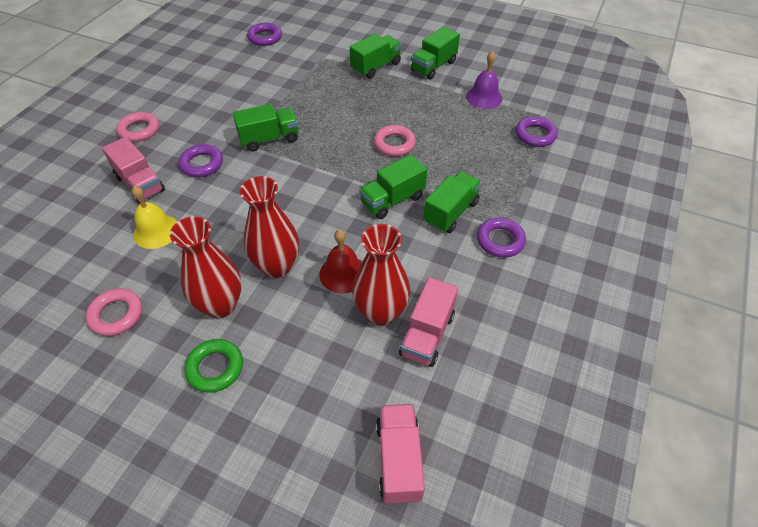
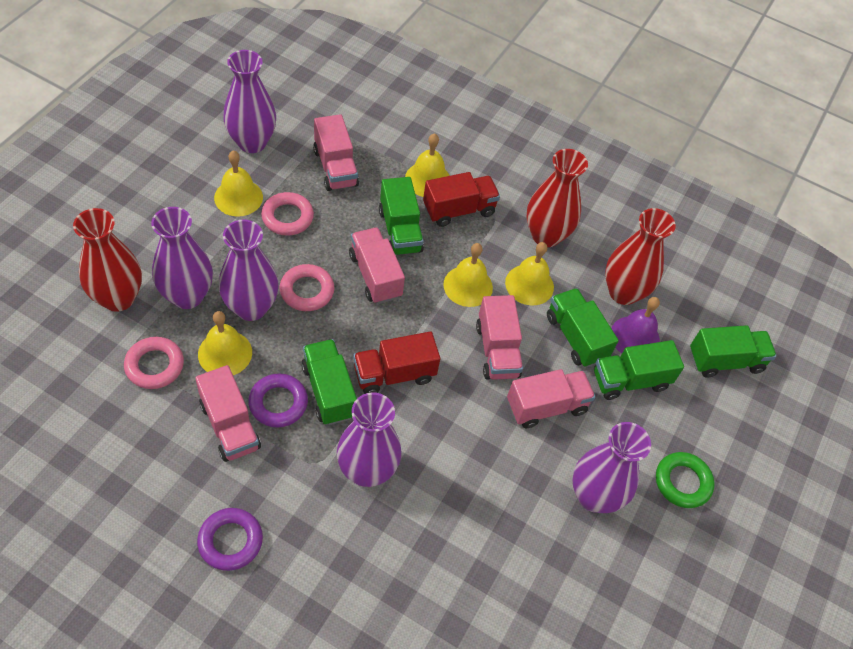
pink truck: [102,137,165,204] [376,404,425,504] [399,278,458,367] = 3 -> [195,365,261,462] [313,114,359,191] [349,227,405,304] [476,295,523,380] [507,369,595,428] = 5
purple ring: [179,144,223,177] [247,23,282,46] [477,218,526,257] [516,116,558,147] = 4 -> [197,508,263,571] [248,373,308,428] = 2
purple vase: none = 0 -> [151,207,213,309] [219,220,279,321] [223,50,276,153] [337,392,401,487] [572,422,651,513] = 5
red bell: [319,229,362,293] = 1 -> none = 0
red truck: none = 0 -> [353,332,440,394] [423,172,500,227] = 2
yellow bell: [132,186,177,249] = 1 -> [198,311,252,375] [214,151,263,216] [405,133,450,197] [443,243,493,307] [505,242,554,305] = 5

